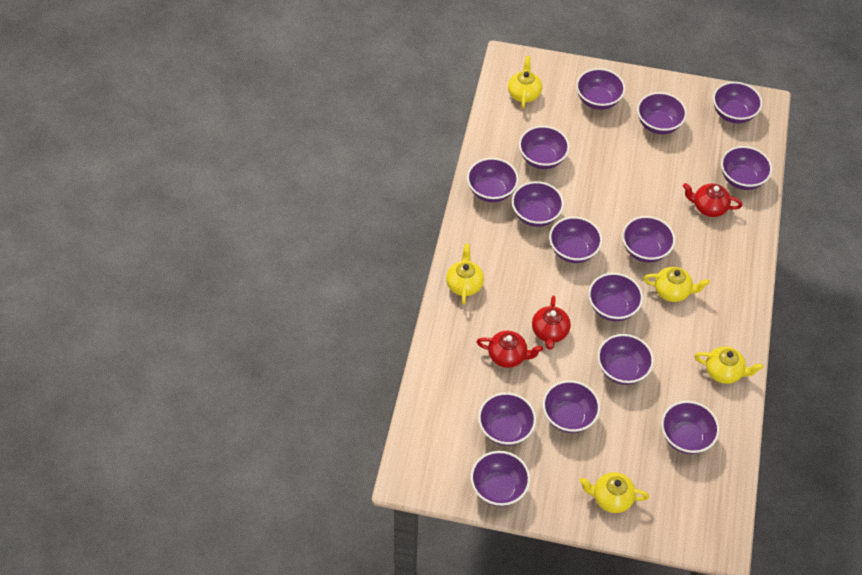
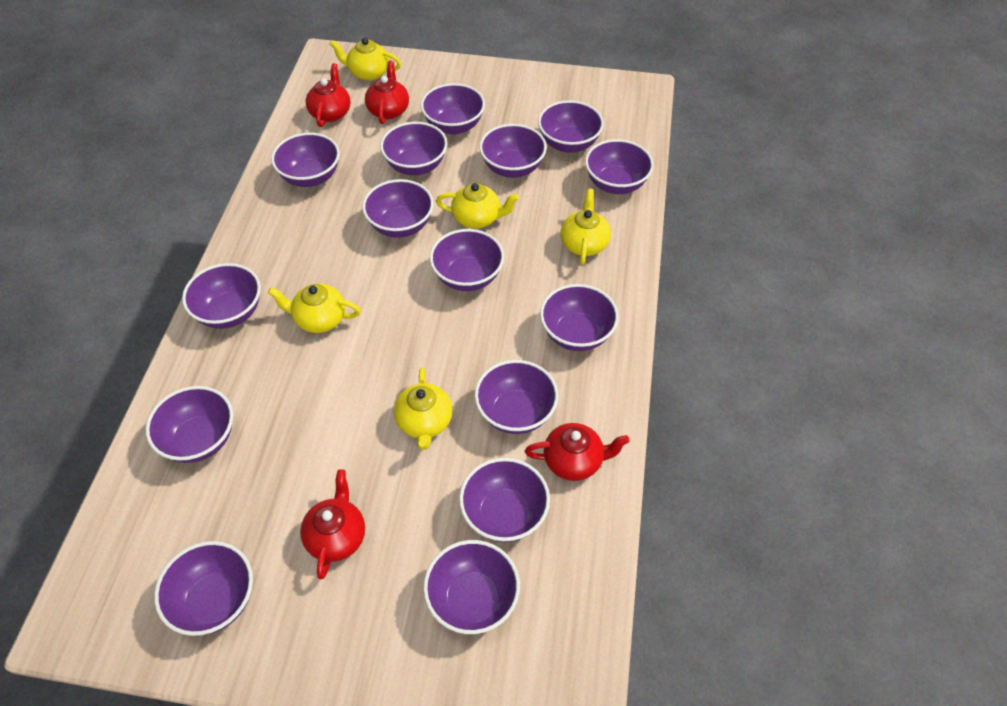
red teapot: [476,331,543,368] [532,296,571,350] [683,183,742,217] = 3 -> [300,469,365,579] [306,63,351,127] [365,61,409,124] [525,423,630,481] = 4

